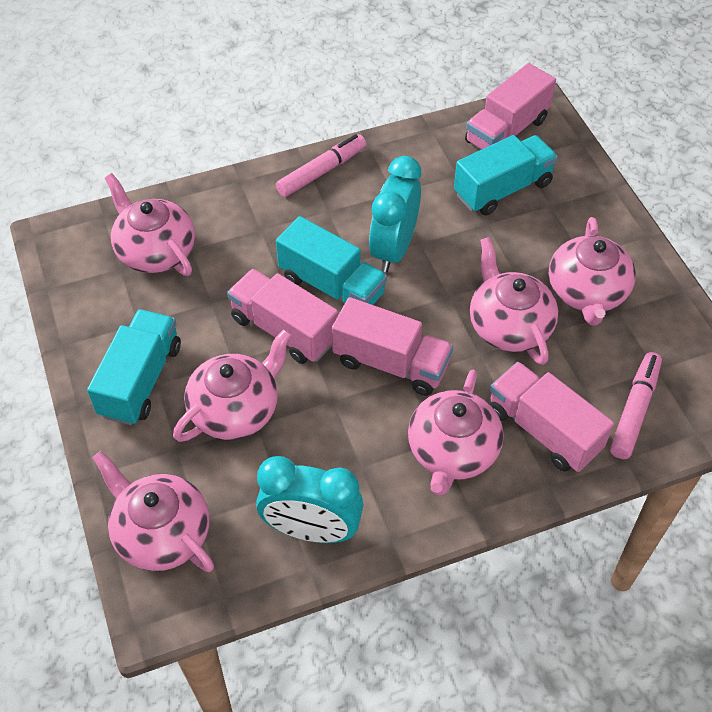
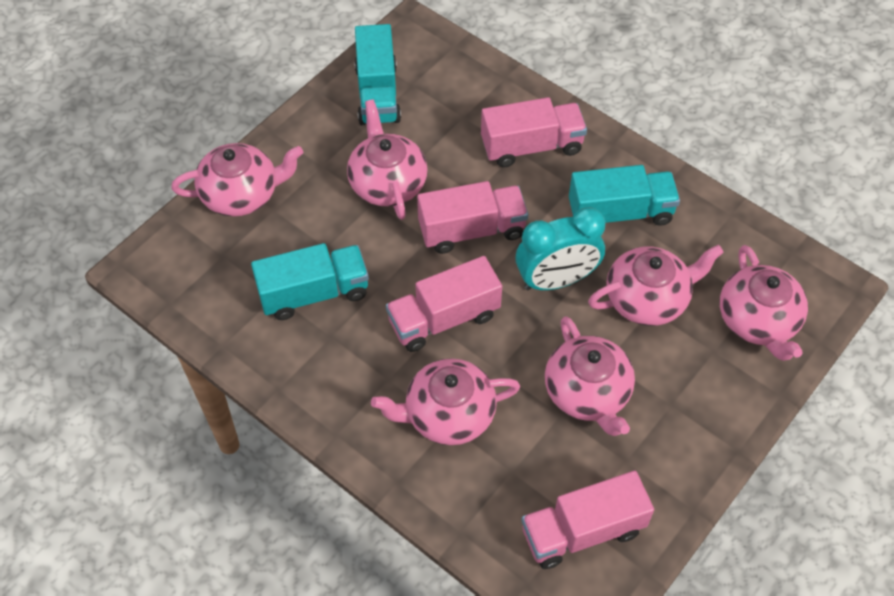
pink marker: [276,134,366,197] [610,352,662,459] = 2 -> none = 0
turquoise clock: [256,456,364,543] [369,156,421,272] = 2 -> [516,207,605,290] = 1

